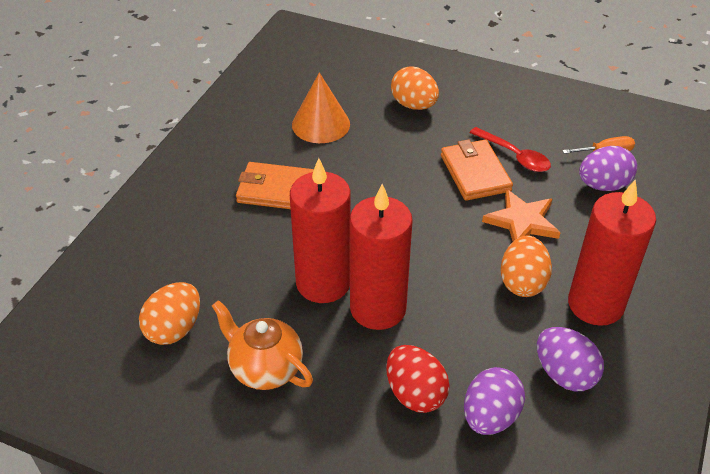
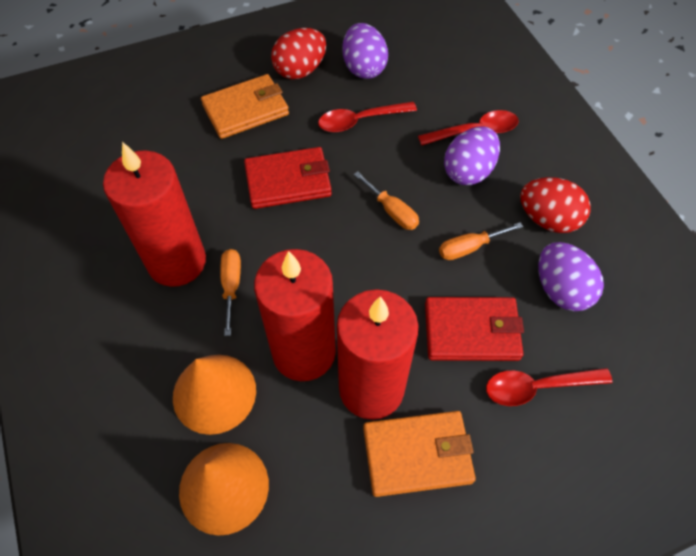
orange cone: [292,73,350,143] = 1 -> [173,355,256,435] [179,443,269,536] = 2
orange egg: [139,282,200,345] [391,66,439,110] [501,236,552,297] = 3 -> none = 0
orange screwdriver: [562,136,635,154] = 1 -> [220,249,241,336] [354,171,419,230] [439,222,523,260] = 3
orange star: [482,189,561,241] = 1 -> none = 0
orange teapot: [212,300,313,390] = 1 -> none = 0
red egg: [386,345,450,413] = 1 -> [271,28,326,79] [520,177,591,233] = 2
red spoon: [469,127,551,172] = 1 -> [318,102,417,132] [418,110,519,146] [486,368,613,406] = 3
red wallet: none = 0 -> [244,147,332,209] [425,297,524,361] = 2

